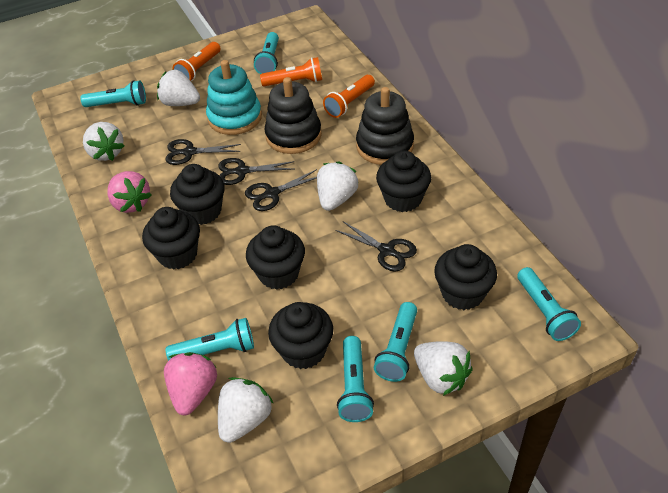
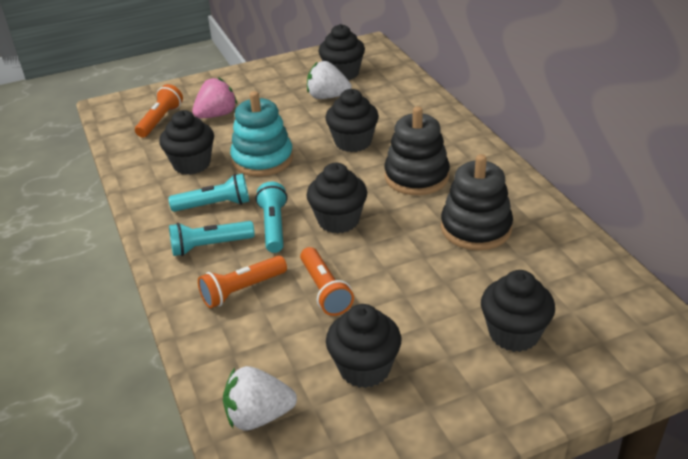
black scissors: [165,139,241,165] [218,158,294,185] [245,169,317,211] [335,221,417,271] = 4 -> none = 0
pink strawberry: [107,171,152,213] [164,352,217,415] = 2 -> [192,77,237,118] = 1
turquoise flashlight: [80,80,146,107] [166,318,254,361] [254,32,279,74] [337,336,374,422] [374,302,417,382] [517,267,581,341] = 6 -> [168,174,249,212] [169,221,255,256] [256,182,288,253] = 3
white strawberry: [83,122,124,161] [157,69,200,106] [218,377,273,443] [317,162,358,211] [414,341,473,396] = 5 -> [223,366,297,430] [307,61,352,99] = 2

